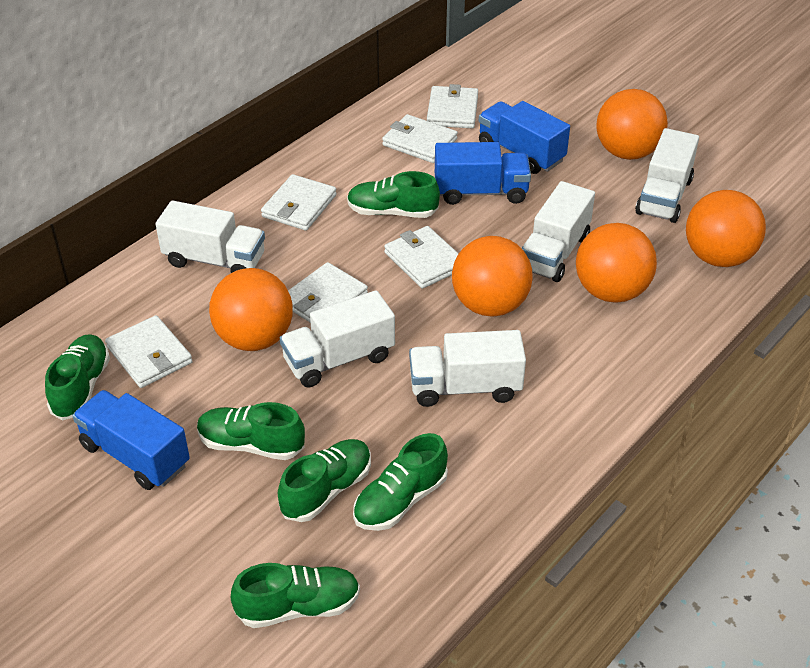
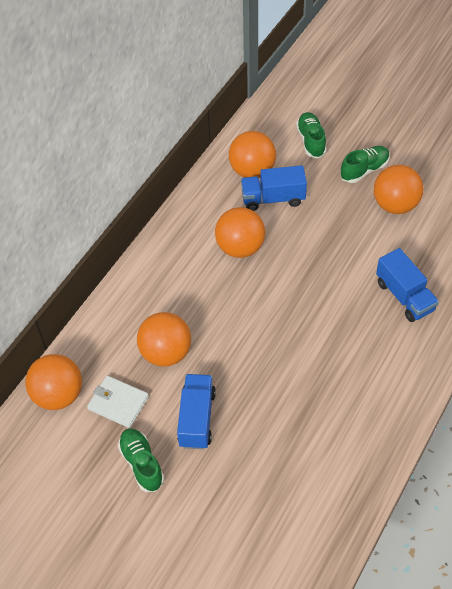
green shoe: [45,334,110,420] [197,402,305,460] [230,563,360,628] [278,439,371,522] [347,171,440,218] [353,433,448,531] = 6 -> [118,428,164,492] [296,112,327,158] [340,146,390,183] = 3
white truck: [156,201,265,273] [280,290,395,387] [409,330,526,407] [521,181,595,282] [635,128,699,223] = 5 -> none = 0
white wallet: [105,315,192,388] [261,174,337,231] [288,262,368,323] [382,114,458,163] [384,226,459,289] [427,84,478,128] = 6 -> [87,376,149,428] = 1

